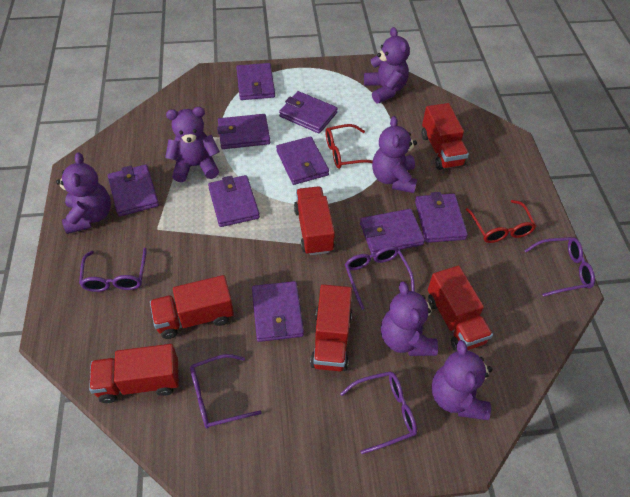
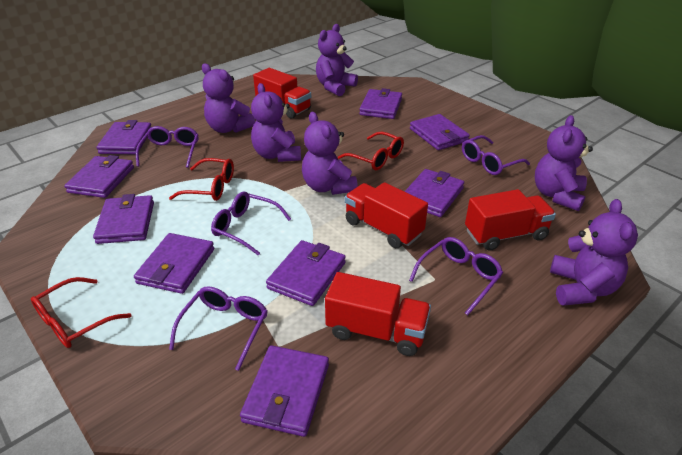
red glasses: [325,124,373,169] [465,200,536,243] = 2 -> [31,277,132,348] [169,158,234,201] [338,132,404,170] = 3
red truck: [89,344,179,403] [150,275,234,339] [294,186,335,255] [310,284,352,371] [422,103,469,170] [428,266,493,351] = 6 -> [253,68,311,119] [325,272,431,356] [345,182,428,248] [465,189,556,251] = 4

